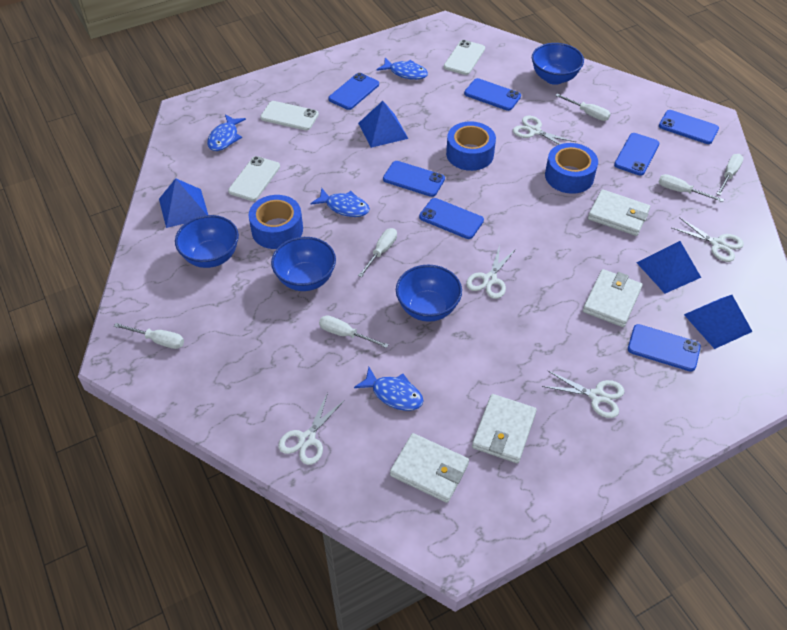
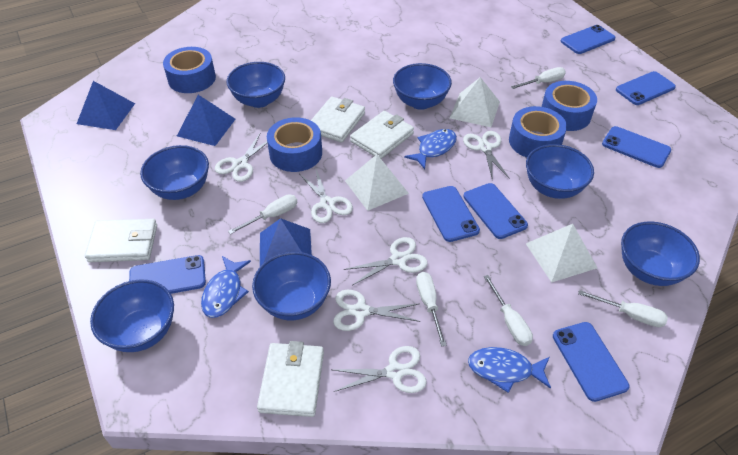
blue bowl: [175,215,239,268] [271,237,336,291] [396,265,462,322] [532,43,584,85] = 4 -> [90,279,174,352] [140,145,209,200] [226,62,285,108] [252,252,331,320] [393,63,452,110] [526,144,594,199] [621,221,700,286] = 7
blue fish: [207,114,246,151] [310,188,370,217] [354,367,423,411] [376,58,428,80] = 4 -> [201,256,251,318] [404,129,457,169] [468,347,551,393] = 3
blue pyramid: [159,178,208,228] [358,101,408,148] [637,241,701,294] [684,295,753,349] = 4 -> [77,81,135,130] [177,95,235,146] [260,218,312,266] = 3
blue tape: [248,195,303,249] [446,121,496,171] [545,143,598,194] = 3 -> [163,47,216,93] [267,117,322,172] [509,106,567,157] [542,81,597,131] = 4
white phone: [228,156,280,201] [260,101,319,130] [444,40,485,75] = 3 -> none = 0
white pyramid: none = 0 -> [345,155,409,211] [450,77,500,127] [526,224,597,283] = 3
white scissors: [278,393,345,465] [466,245,516,299] [513,116,576,145] [542,371,625,418] [672,217,744,262] = 5 -> [215,134,267,182] [300,169,353,223] [333,290,420,331] [333,346,427,393] [344,237,428,285] [463,131,510,181] = 6
white screwdriver: [114,323,184,349] [319,316,389,348] [358,228,397,277] [555,94,611,121] [659,174,724,202] [717,154,743,195] = 6 -> [228,194,297,234] [416,272,447,347] [483,275,533,346] [511,67,566,89] [578,290,668,327] = 5

